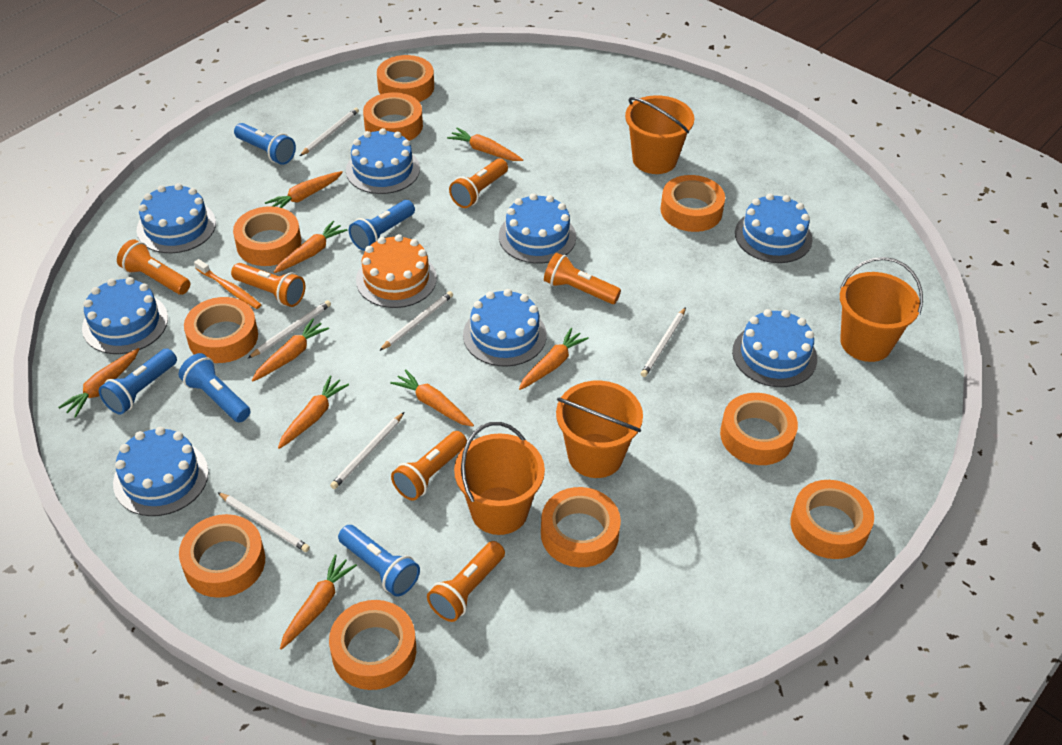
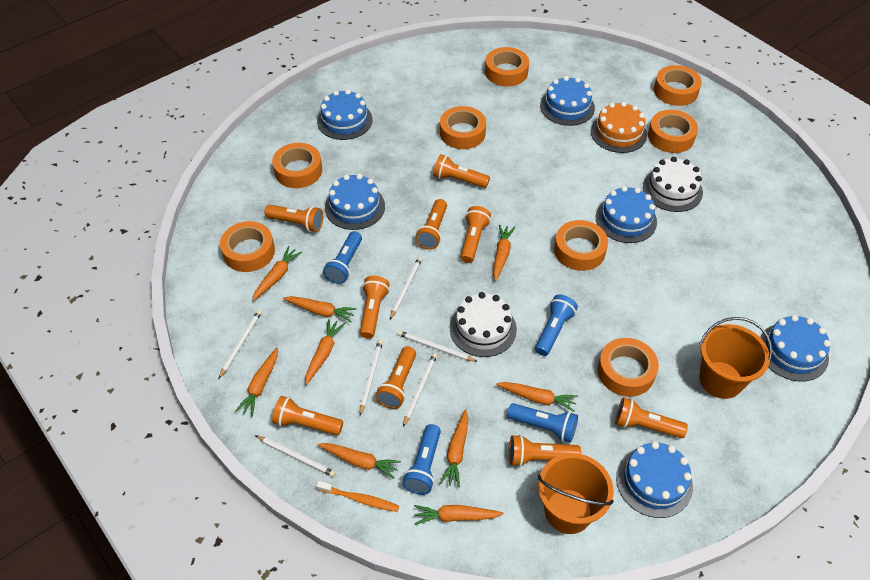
blue cake: [82,277,168,354] [113,427,209,516] [137,183,216,253] [346,128,420,194] [463,289,547,367] [499,193,576,264] [732,309,817,387] [735,193,813,263] = 8 -> [317,89,373,140] [325,174,385,230] [540,76,595,126] [596,186,657,243] [616,441,693,518] [760,315,831,381] = 6
blue flashlight: [99,349,177,414] [179,353,251,423] [234,123,296,165] [338,525,420,597] [349,200,415,251] = 5 -> [323,231,362,284] [402,424,441,495] [507,403,578,443] [535,295,578,356] = 4
orange bucket: [454,422,545,535] [556,381,643,478] [625,95,694,174] [840,257,923,362] = 4 -> [538,453,614,534] [699,317,772,399] = 2
orange flashlight: [117,239,190,295] [231,263,305,307] [391,431,467,501] [427,541,505,622] [449,158,508,208] [544,253,621,304] = 6 -> [265,205,323,232] [272,396,343,435] [360,276,389,338] [375,346,416,409] [415,199,447,250] [433,154,490,188] [460,206,491,263] [509,435,581,467] [615,397,688,438] = 9
orange tape: [179,514,265,598] [184,297,258,363] [233,206,301,266] [329,600,416,690] [363,92,423,141] [377,55,434,102] [541,487,621,567] [660,175,725,232] [720,393,798,465] [790,480,874,559] = 10 -> [220,221,275,272] [272,143,322,188] [440,106,486,149] [485,47,529,87] [554,220,608,271] [598,338,659,397] [648,110,698,153] [654,65,702,106] = 8
white cake: none = 0 -> [450,292,517,357] [643,157,703,212] = 2

